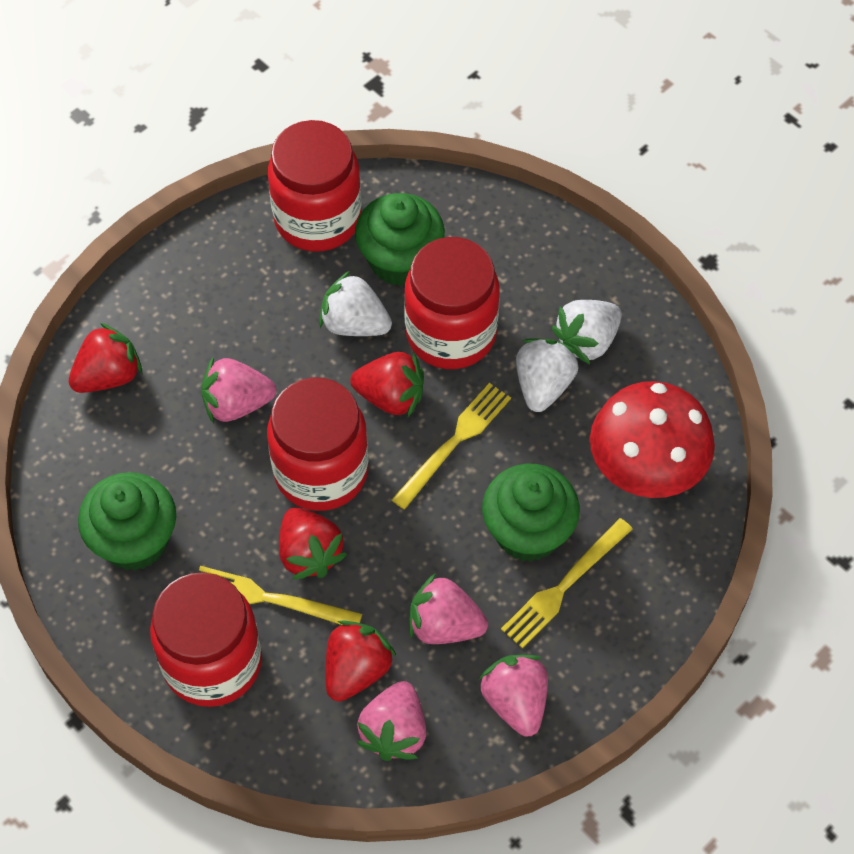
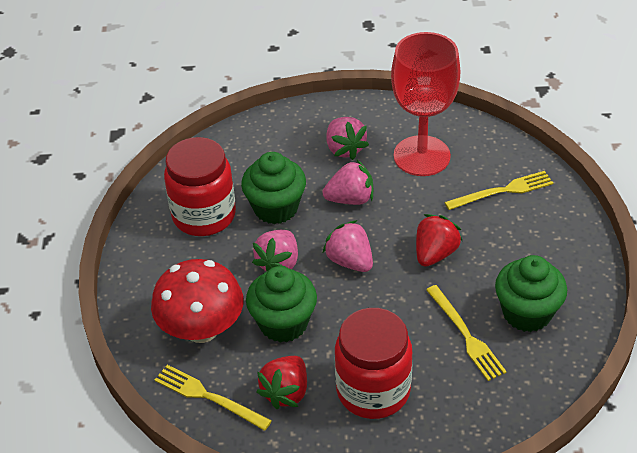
red goblet: none = 0 -> [391,32,460,176] = 1
red jar: [150,572,262,707] [267,378,369,511] [268,120,362,252] [404,237,499,369] = 4 -> [164,137,236,236] [335,308,413,419] = 2
red strawberry: [69,323,142,393] [279,507,347,580] [325,620,396,701] [350,351,424,417] = 4 -> [256,356,307,409] [416,214,462,267] = 2
white strawberry: [319,271,392,336] [516,338,578,412] [552,300,622,364] = 3 -> none = 0

